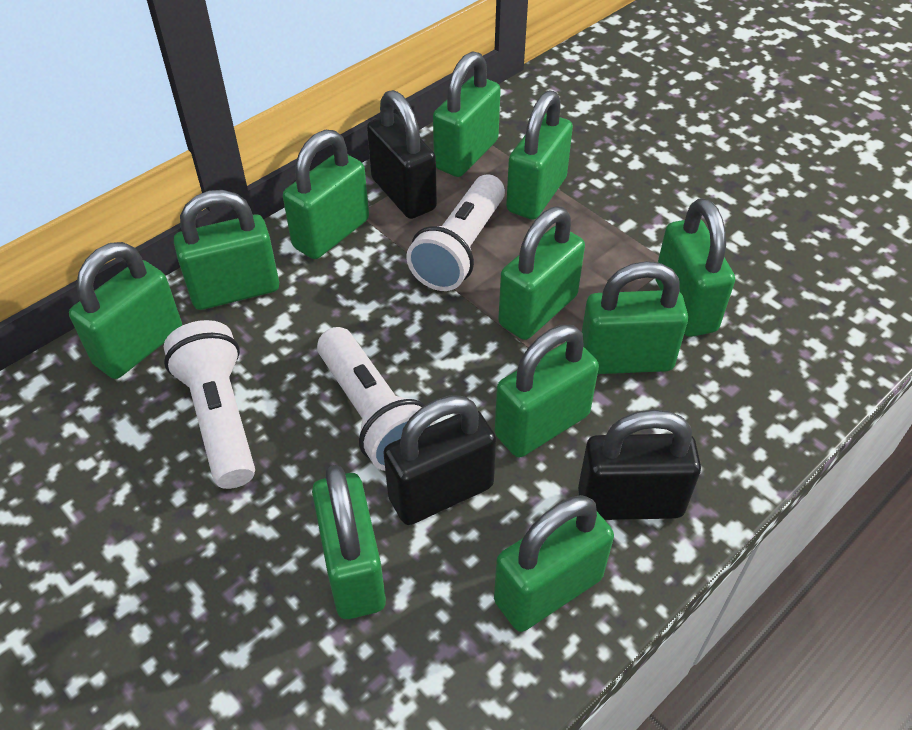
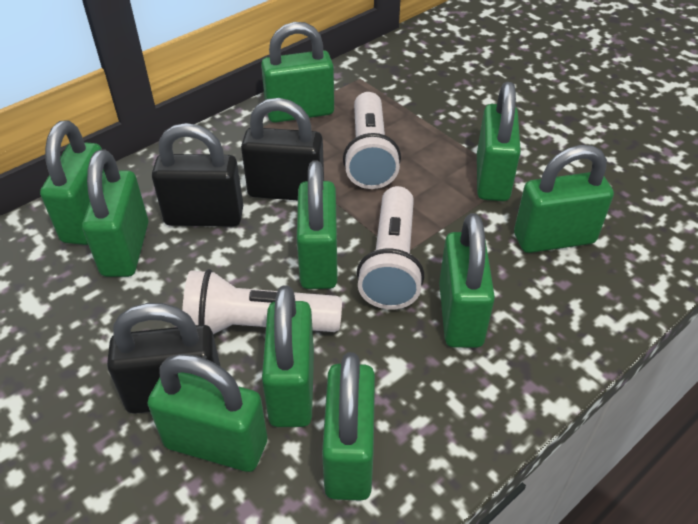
green padlock: [69,242,182,379] [174,190,279,310] [283,130,369,259] [312,465,386,619] [433,51,501,177] [494,495,614,632] [495,325,599,458] [498,207,585,340] [506,91,573,220] [582,261,688,374] [655,198,735,337] = 11 -> [40,120,104,245] [82,150,148,277] [148,354,268,472] [261,22,334,123] [262,285,314,427] [297,160,338,289] [322,352,375,501] [439,213,495,348] [477,82,521,201] [514,145,614,253] = 10

